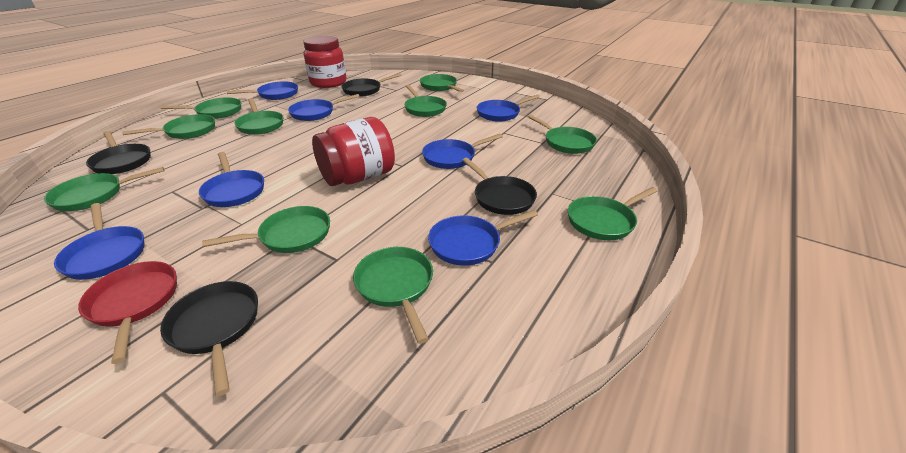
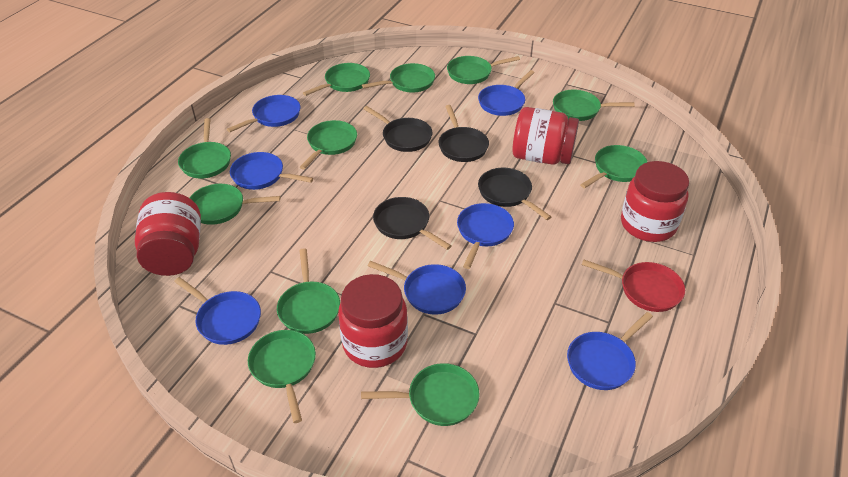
green pan: [44,167,165,211] [122,114,215,139] [161,97,241,119] [202,206,330,253] [234,98,283,135] [353,247,433,344] [404,85,447,117] [420,74,464,92] [527,114,597,154] [568,187,658,240] = 10 -> [178,118,231,179] [190,184,280,225] [248,330,316,423] [277,248,340,334] [300,120,357,170] [303,63,370,96] [361,363,480,426] [362,63,435,92] [447,56,520,84] [553,90,635,121] [580,145,647,188] = 11
red jar: [304,36,346,88] [312,117,395,186] = 2 -> [135,192,201,276] [338,274,408,368] [513,107,579,165] [621,161,689,242] = 4

